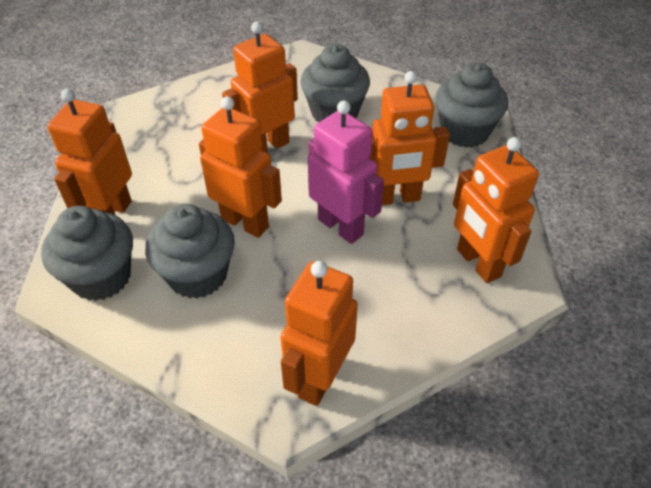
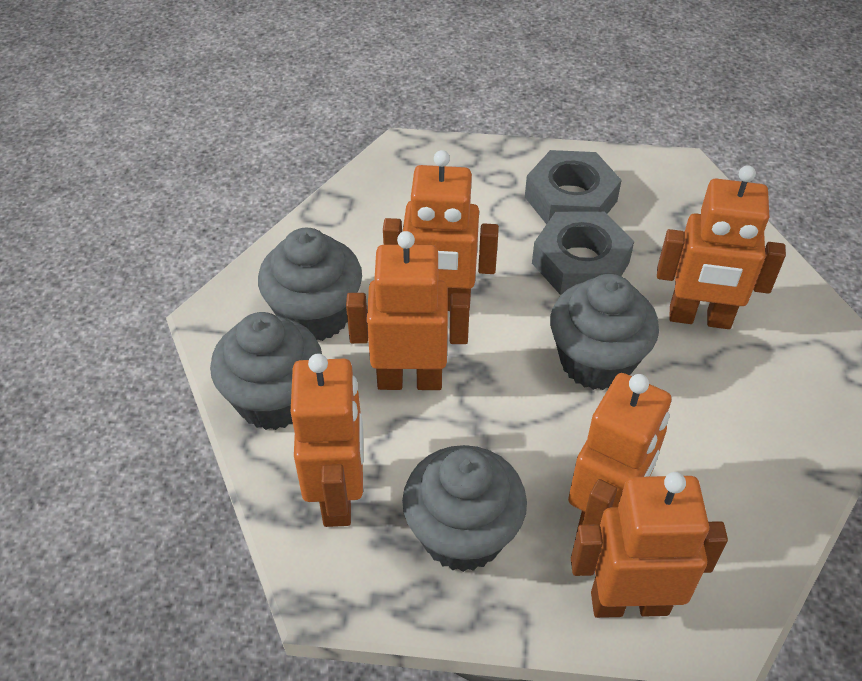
grey nut: none = 0 -> [525,150,622,224] [532,211,634,295] = 2
pink robot: [308,100,384,244] = 1 -> none = 0

